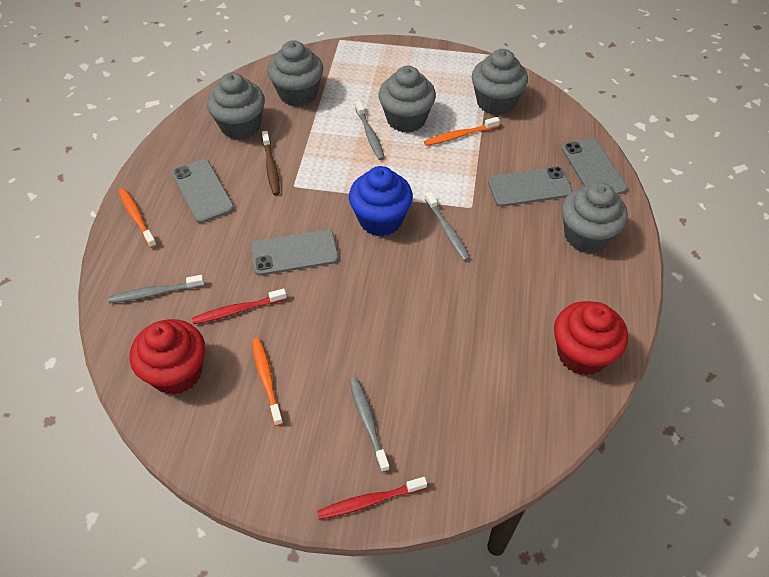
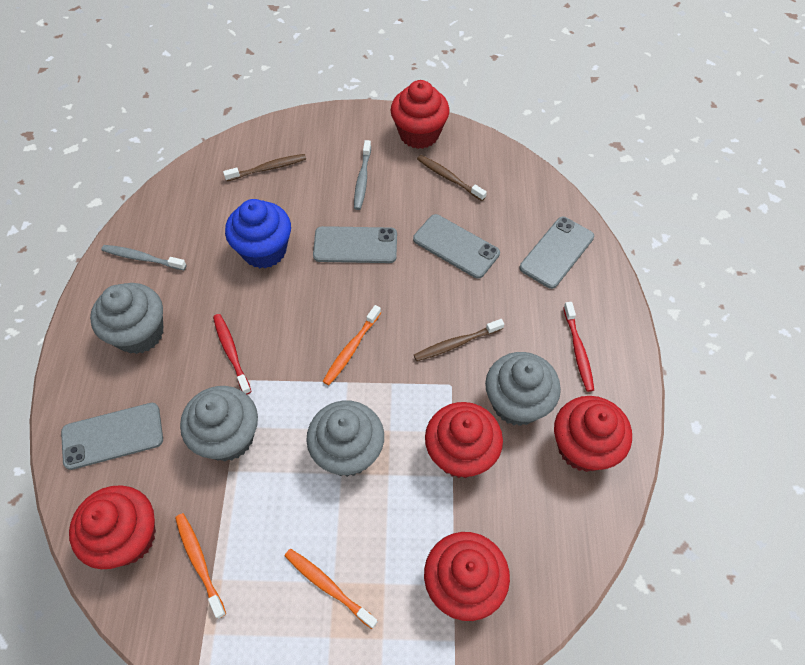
brown toothbrush: [262,131,280,195] = 1 -> [223,154,306,181] [414,319,504,361] [417,155,487,201] = 3
grey cupcake: [207,72,265,140] [267,40,323,107] [379,66,436,133] [472,49,528,115] [562,182,628,253] = 5 -> [90,283,163,354] [180,386,258,461] [306,400,384,477] [485,352,561,426] = 4
grey toothbrush: [108,275,204,303] [349,378,390,472] [355,101,385,160] [425,192,470,261] = 4 -> [101,245,187,270] [354,140,371,210] = 2
red cupcake: [130,319,205,395] [554,301,628,375] = 2 -> [69,485,156,569] [391,80,450,149] [424,532,510,621] [425,402,503,478] [554,396,632,472] = 5

